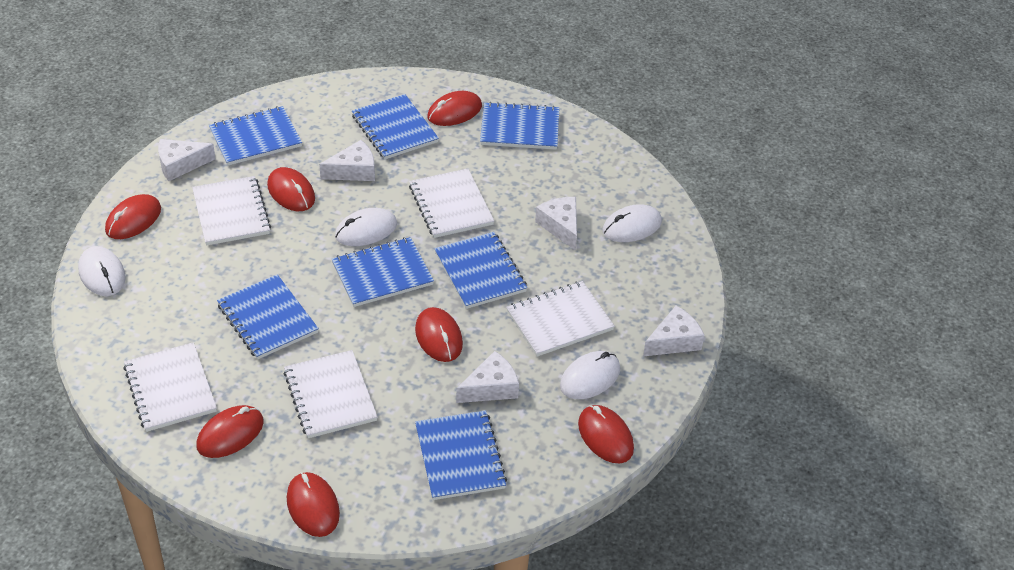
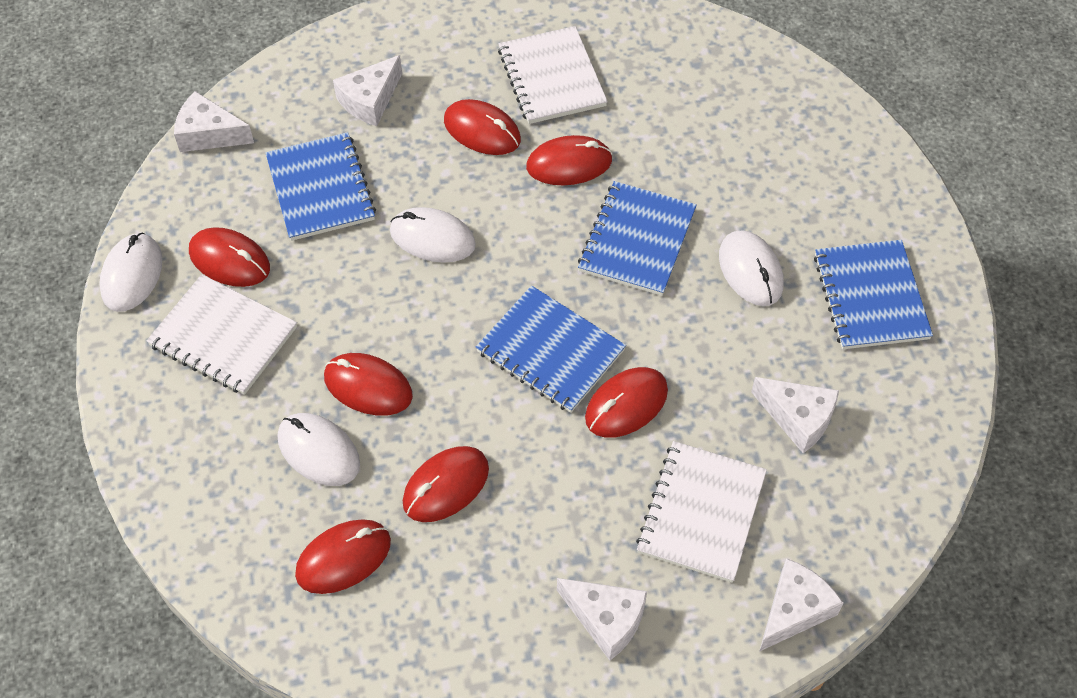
blue notebook: [209,106,302,166] [217,274,319,359] [331,237,434,307] [352,94,439,159] [415,410,507,500] [434,232,527,309] [480,102,560,150] = 7 -> [265,132,376,241] [476,286,626,413] [578,181,697,296] [814,240,933,349] = 4
white notebook: [123,342,217,432] [192,176,271,246] [284,350,378,438] [409,168,494,238] [506,281,615,357] = 5 -> [147,274,297,395] [498,26,608,124] [636,441,767,583] = 3

